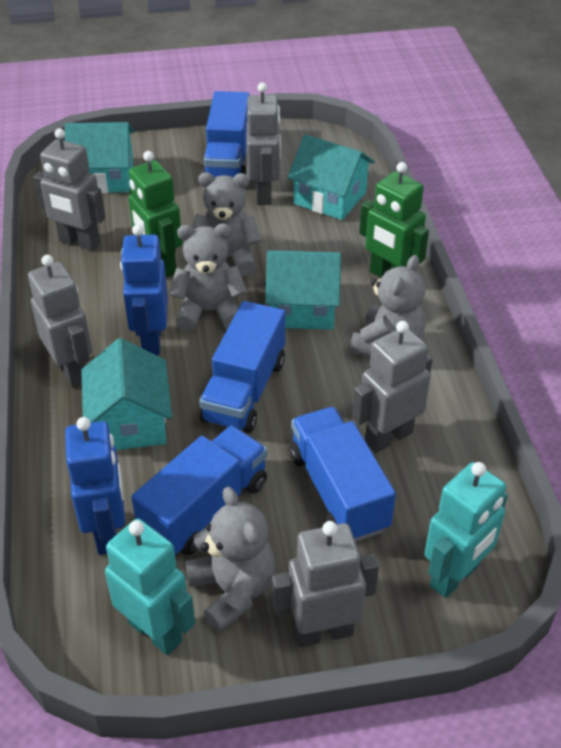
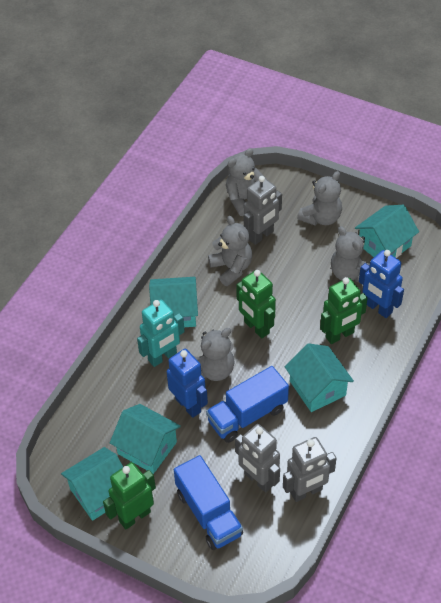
blue truck: [131,426,267,555] [199,301,285,433] [202,91,250,178] [290,407,396,542] = 4 -> [174,455,243,550] [206,366,289,443] = 2
green robot: [128,151,182,278] [359,162,429,278] = 2 -> [103,462,156,529] [236,270,276,338] [320,277,368,344] = 3
grey robot: [28,255,92,388] [33,128,105,251] [246,82,281,205] [272,521,379,647] [352,321,432,453] = 5 -> [235,424,280,493] [244,176,282,245] [283,437,337,502] = 3
grey teddy bear: [169,224,247,332] [185,487,275,632] [192,172,261,276] [350,255,425,356] = 4 -> [194,328,235,381] [208,216,252,286] [226,148,266,216] [297,171,342,226] [331,226,370,282] = 5
turquoise house: [65,122,134,193] [81,338,172,450] [265,250,341,330] [287,134,375,220] = 4 -> [61,447,123,521] [110,404,181,474] [149,277,198,327] [285,343,354,412] [355,205,419,258] = 5
turquoise robot: [105,518,195,655] [425,462,508,598] = 2 -> [137,300,185,367] = 1

